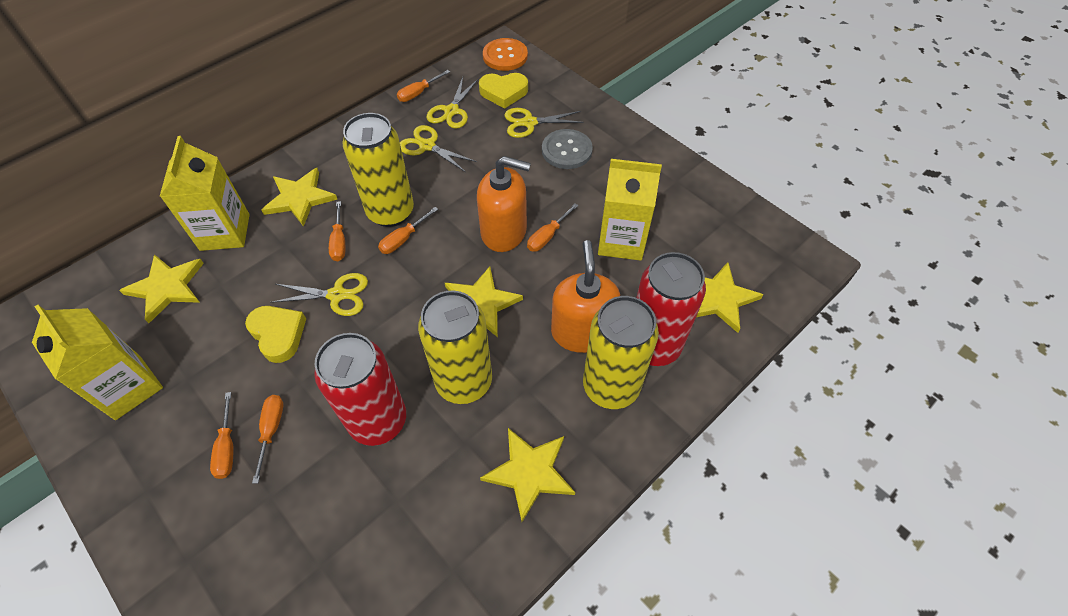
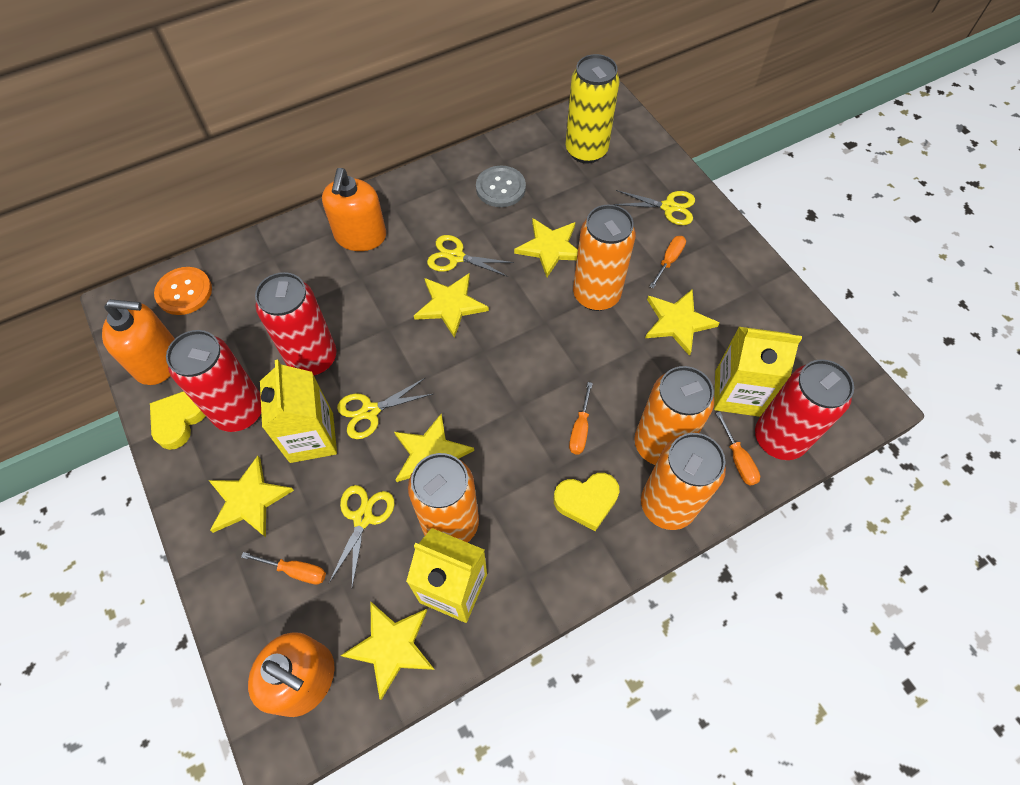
orange can: none = 0 -> [408,453,479,543] [573,205,636,311] [634,366,714,465] [641,433,726,530] = 4
orange screwdriver: [210,392,233,479] [252,395,283,483] [329,201,345,261] [378,207,438,254] [397,70,450,102] [527,203,578,252] = 6 -> [241,552,326,585] [569,382,593,454] [649,236,686,288] [716,412,760,486] = 4
orange soap dispenser: [477,156,531,252] [551,240,620,353] = 2 -> [102,299,175,385] [248,632,335,717] [322,168,386,251] = 3
red can: [314,333,406,446] [636,252,706,366] = 2 -> [166,330,261,432] [255,272,336,376] [755,359,854,460] = 3
yellow can: [343,113,414,227] [418,290,492,404] [583,296,659,409] = 3 -> [566,54,619,163] = 1
yellow star: [119,254,204,323] [261,168,338,227] [445,266,523,337] [480,428,575,522] [696,262,763,333] = 5 -> [209,456,294,537] [340,601,435,700] [394,414,474,482] [414,274,489,338] [514,218,578,277] [645,289,719,356] = 6

